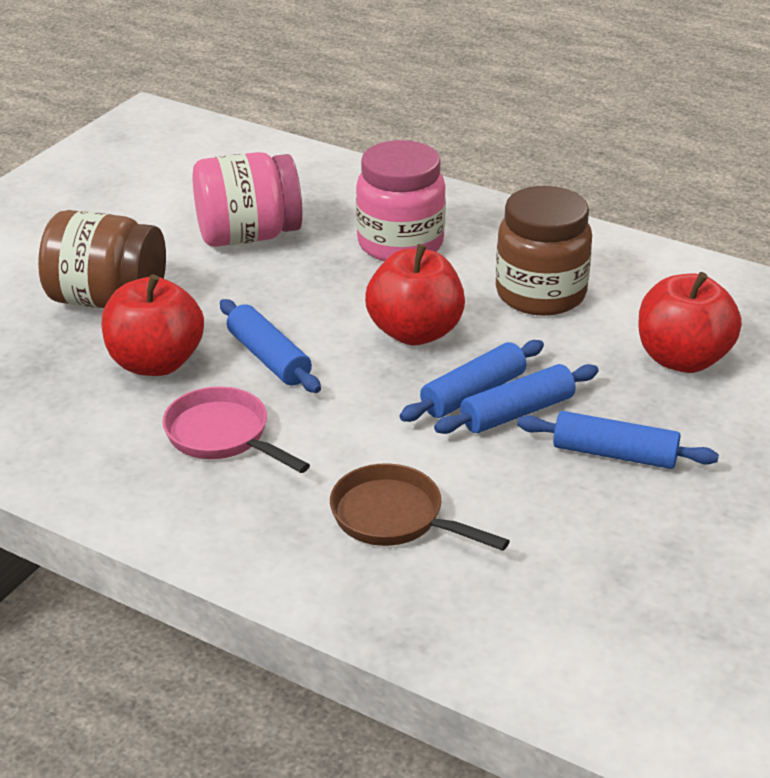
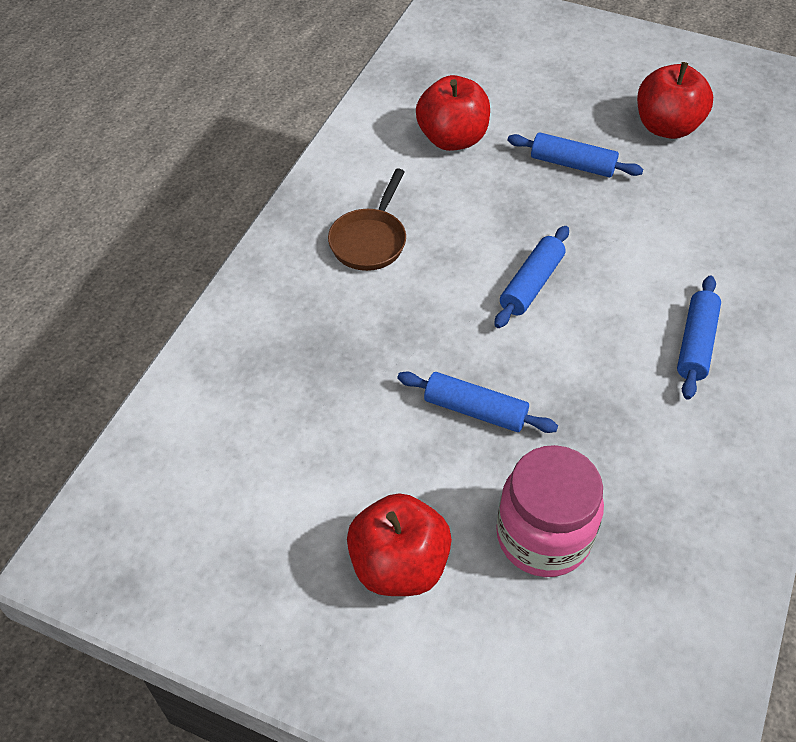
brown jar: [38,210,166,309] [495,186,592,316] = 2 -> none = 0
pink jar: [193,152,303,247] [356,140,446,261] = 2 -> [496,445,604,577] = 1
pink pan: [162,386,310,473] = 1 -> none = 0

